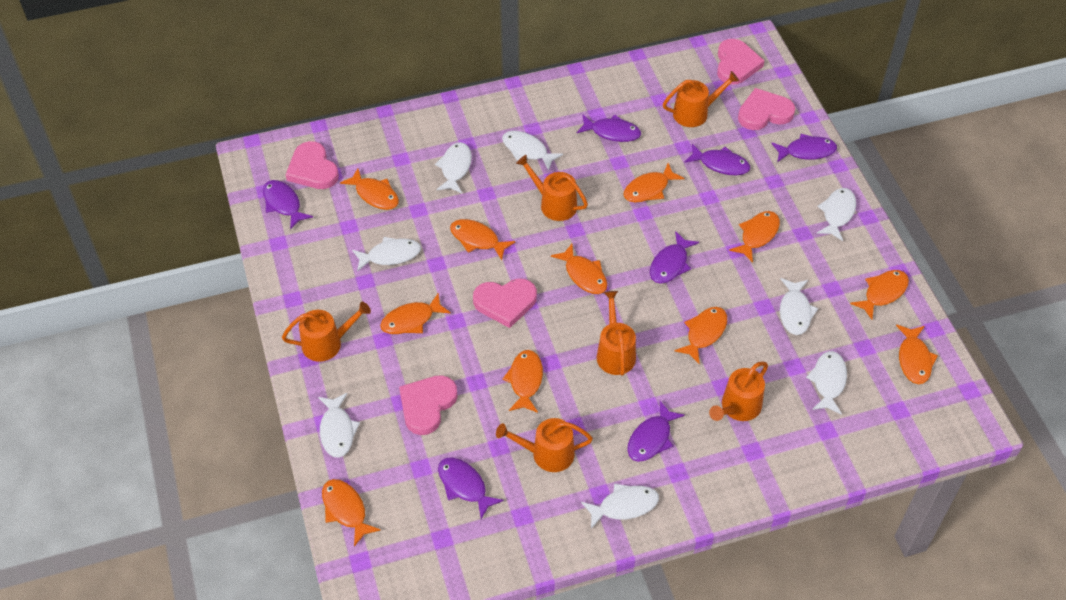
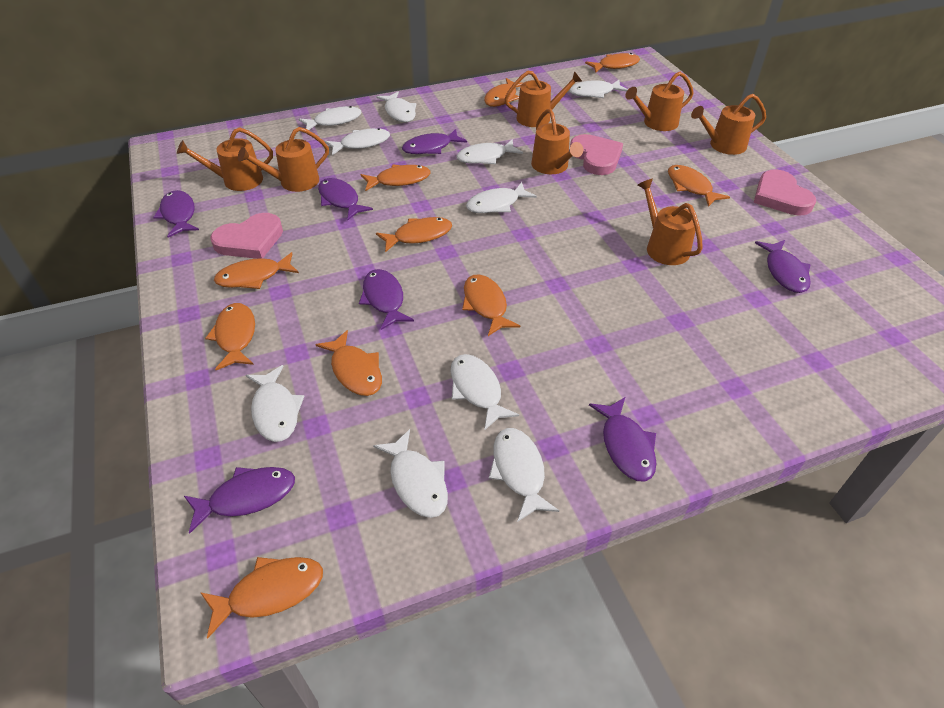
orange fish: [322,479,381,547] [340,168,399,210] [380,293,451,334] [450,219,516,260] [503,350,543,413] [551,244,607,294] [623,163,684,202] [675,307,727,364] [729,211,780,263] [850,270,909,320] [896,325,938,384] = 11 -> [200,557,323,639] [205,303,255,370] [214,252,299,289] [315,330,382,396] [360,165,430,191] [376,217,452,252] [462,275,520,336] [484,78,522,107] [585,53,640,73] [668,165,730,207] = 10
orange watering can: [282,302,371,362] [496,418,593,472] [516,155,588,221] [597,291,636,376] [663,71,739,127] [709,361,768,421] = 6 -> [177,127,273,191] [238,127,329,192] [504,71,582,127] [531,109,583,174] [625,72,694,131] [638,179,703,265] [691,94,766,155] = 7
pink heart: [286,141,339,189] [399,375,458,435] [473,278,537,328] [717,39,765,85] [738,88,795,130] = 5 -> [210,213,283,259] [570,134,623,175] [754,169,816,216] = 3
white fish: [318,393,360,458] [352,237,421,272] [435,142,472,193] [502,131,563,171] [581,483,659,529] [780,278,818,335] [806,351,847,415] [817,188,856,241] = 8 -> [246,365,305,442] [299,106,362,130] [324,128,390,155] [373,429,448,518] [376,92,416,122] [451,354,519,430] [456,139,523,164] [466,182,537,213] [489,428,559,522] [569,80,628,98] = 10

